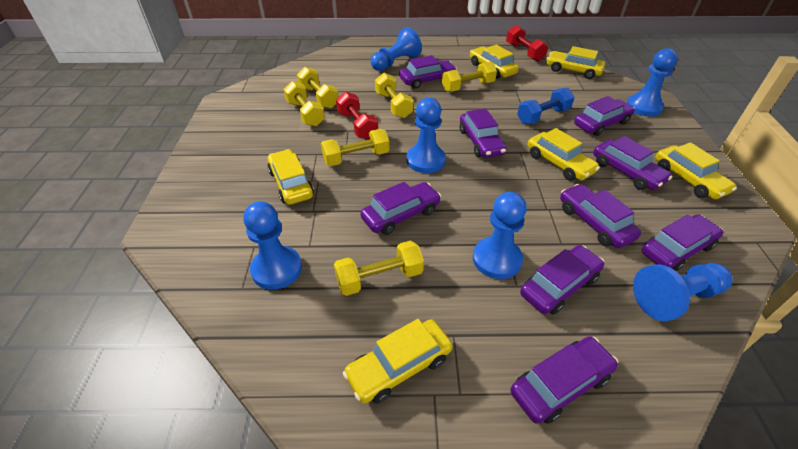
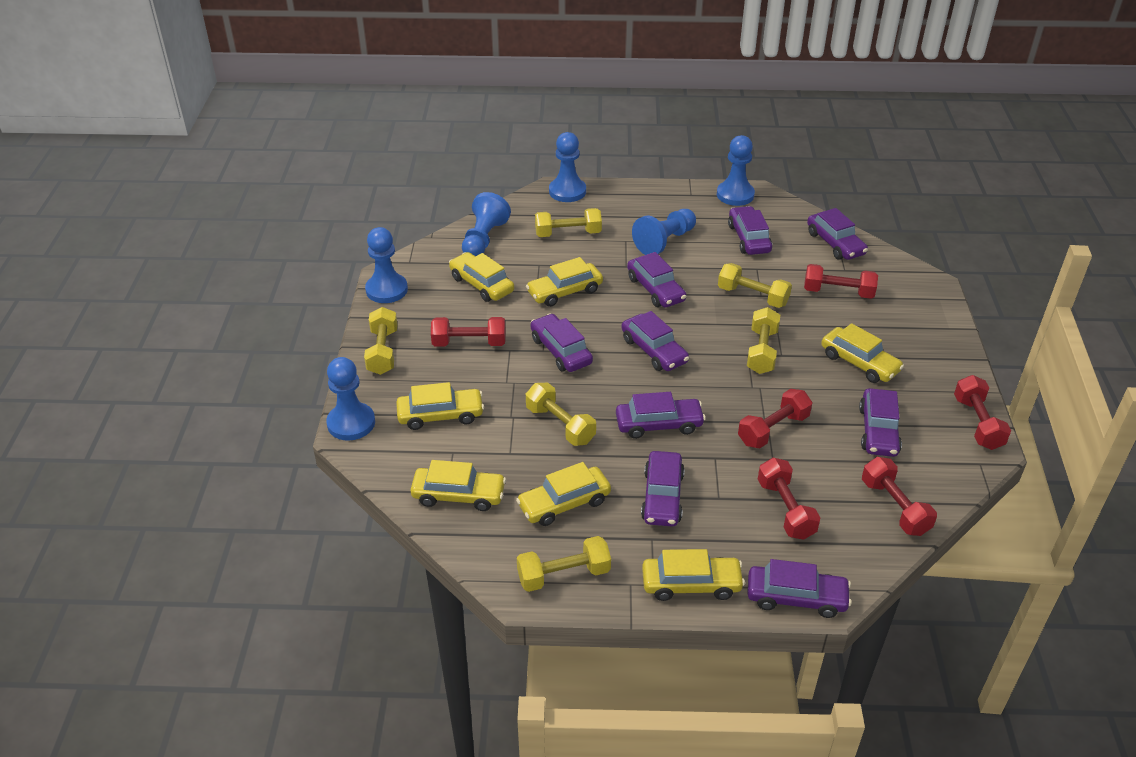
blue dumbbell: [517,88,575,124] = 1 -> none = 0
red dumbbell: [336,92,378,140] [506,25,548,62] = 2 -> [431,317,506,346] [738,389,813,448] [758,457,820,540] [804,264,878,299] [862,457,937,536] [954,375,1011,450] = 6
yellow car: [267,149,314,205] [343,319,453,404] [470,45,519,79] [528,128,600,181] [546,46,605,79] [655,142,737,199] = 6 -> [396,382,484,430] [410,460,506,511] [449,252,514,302] [516,462,611,526] [526,257,603,307] [642,549,745,601] [821,323,904,383] = 7

